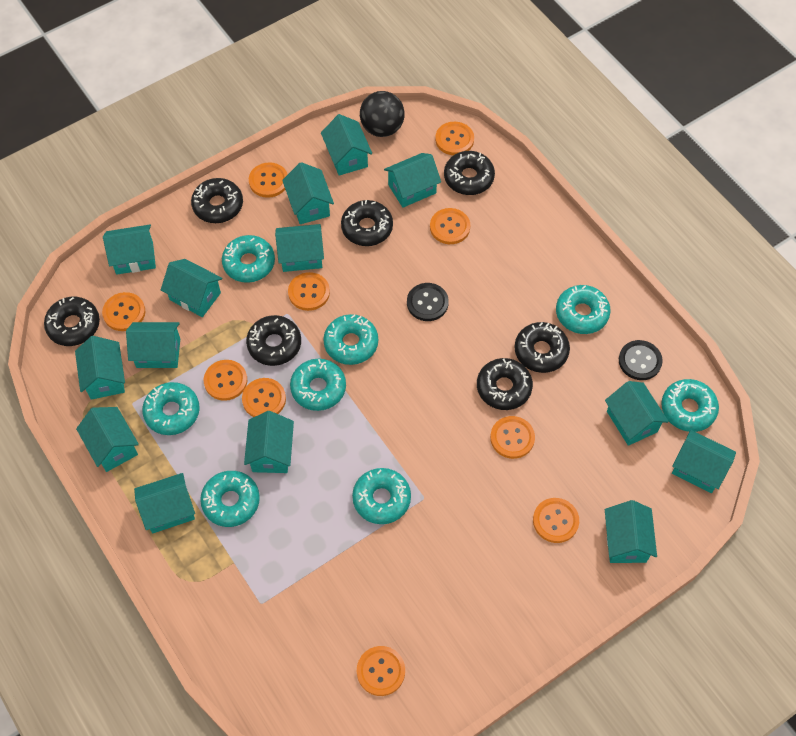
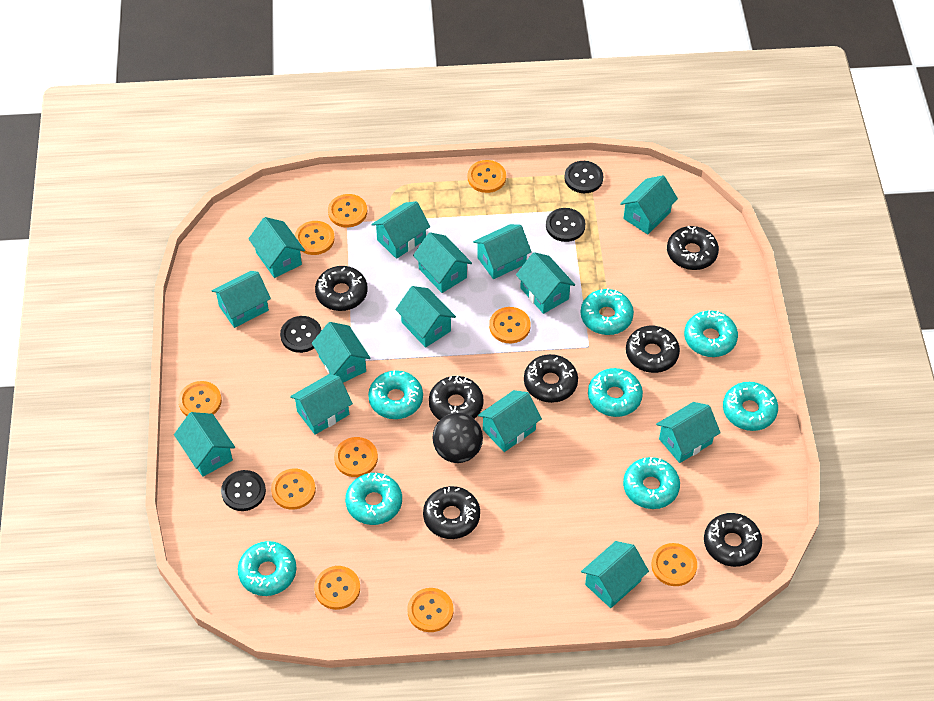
black button: [407,283,449,321] [619,340,663,380] = 2 -> [221,470,266,511] [280,316,322,353] [546,208,585,242] [564,161,603,193] = 4

